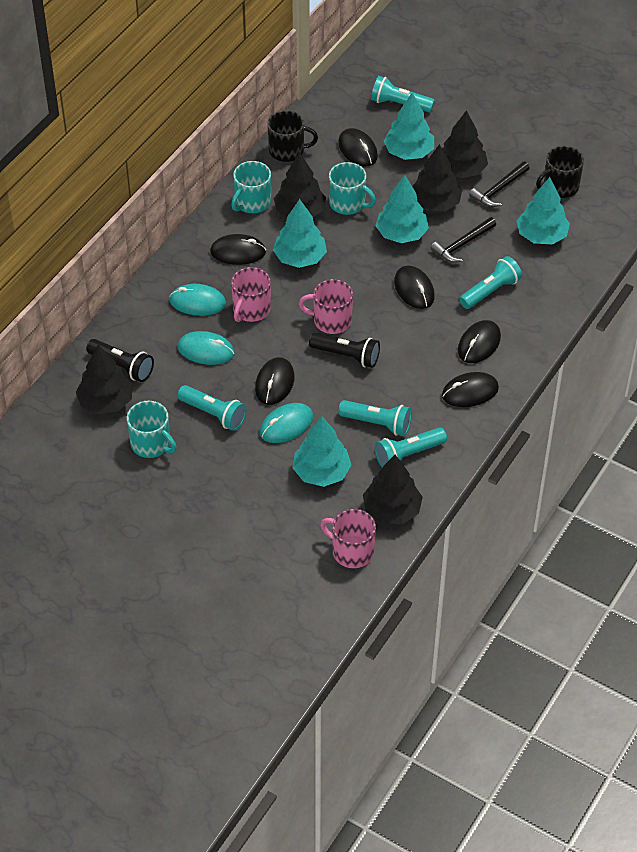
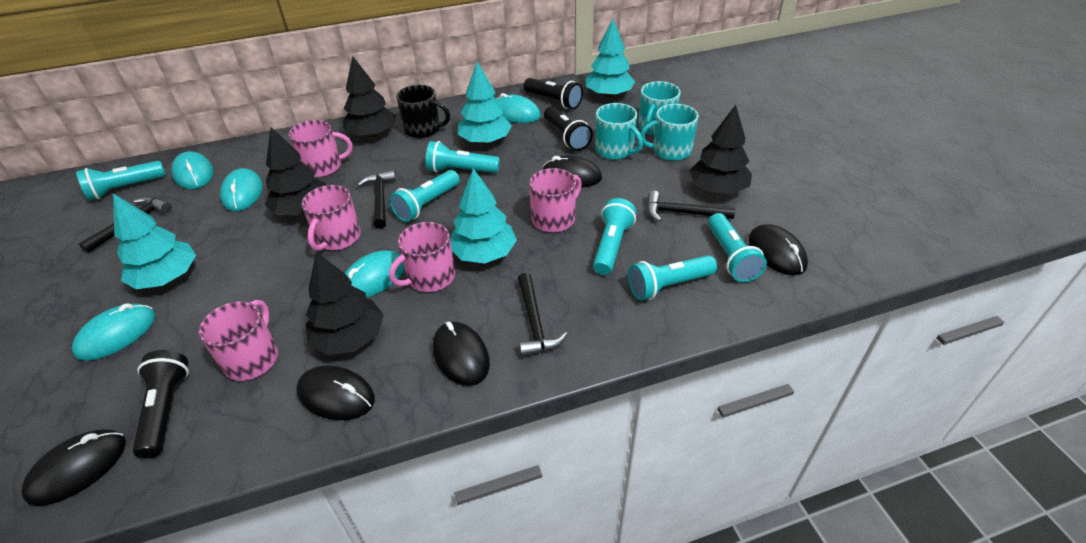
black flashlight: [86,339,154,382] [309,332,380,368] = 2 -> [133,350,189,458] [524,78,583,109] [544,106,593,151] = 3
black hammer: [431,217,496,263] [469,162,530,207] = 2 -> [79,196,172,253] [357,170,396,229] [518,273,567,357] [647,191,735,222] = 4
black mouse: [210,234,266,265] [255,357,295,405] [338,128,378,167] [394,265,435,309] [442,372,499,407] [458,320,501,363] = 6 -> [21,429,126,506] [296,365,375,420] [432,322,490,386] [542,156,602,187] [748,224,808,275] = 5
black mug: [267,110,318,162] [536,146,584,198] = 2 -> [396,85,450,138] = 1
black tree: [76,345,133,414] [274,152,326,217] [363,455,423,524] [412,144,462,211] [442,110,488,178] = 5 -> [265,127,326,215] [306,252,384,355] [342,56,396,137] [689,105,752,194] = 4
pink mug: [231,267,271,322] [299,279,353,334] [320,509,376,568] = 3 -> [199,300,278,381] [289,120,353,177] [302,185,361,251] [389,222,455,292] [529,168,582,232] = 5
turquoise flashlight: [178,385,247,431] [338,400,412,436] [371,76,435,112] [375,427,447,467] [459,256,522,309] = 5 -> [76,161,166,200] [389,170,460,222] [426,141,500,173] [593,198,637,275] [628,255,717,300] [708,213,767,282] = 6
turquoise mouse: [169,284,226,316] [177,331,234,365] [260,403,313,443] = 3 -> [72,303,155,361] [172,151,214,189] [220,168,263,211] [345,251,405,298] [497,93,541,123] = 5
turquoise tree: [273,199,327,268] [293,416,352,487] [375,175,429,243] [384,93,434,160] [517,177,570,244] = 5 -> [113,193,196,289] [450,168,517,264] [458,62,512,144] [586,19,635,98] = 4

